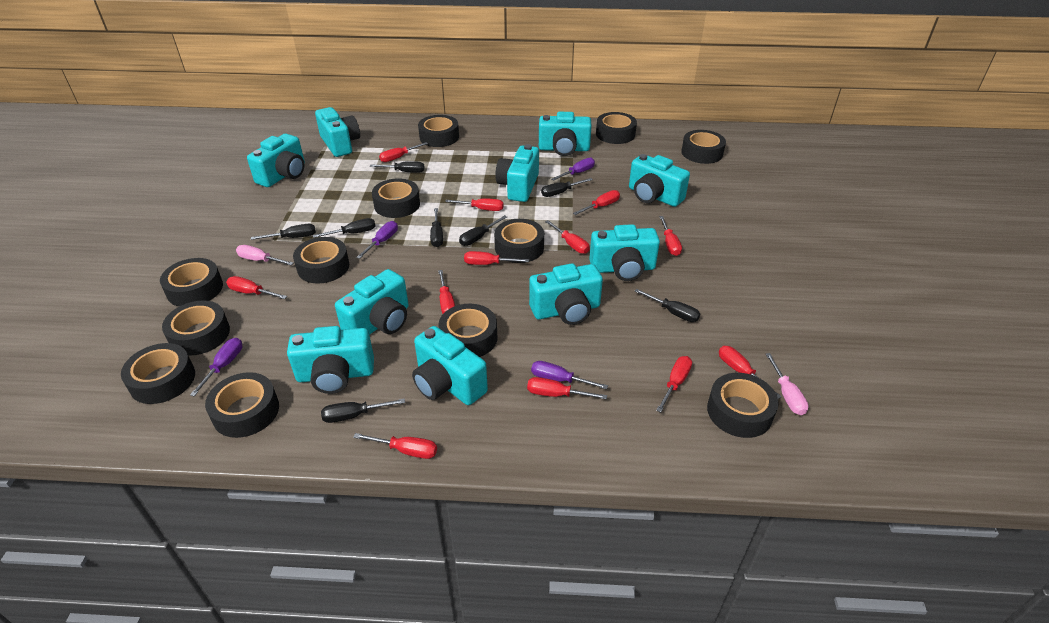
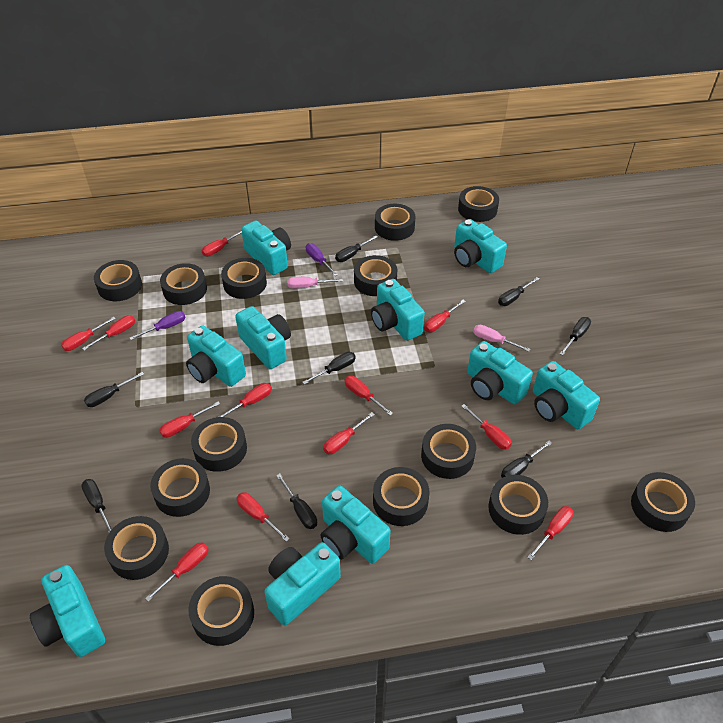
black tape: [121,343,195,404] [160,258,223,307] [162,300,230,356] [205,372,279,438] [293,237,349,284] [372,178,420,218] [418,115,459,147] [438,304,497,357] [494,219,544,263] [596,112,637,144] [681,130,726,164] [707,373,779,438] = 12 -> [94,260,142,301] [104,516,169,580] [150,458,210,517] [160,263,207,305] [188,576,254,646] [191,417,247,472] [221,258,267,299] [354,255,397,296] [373,467,429,526] [375,204,415,241] [421,424,476,479] [458,186,499,222] [488,475,548,535] [631,472,695,532] = 14
purple screwdriver: [190,338,242,396] [356,221,398,259] [531,361,608,389] [552,158,595,181] = 4 -> [130,311,186,340] [306,243,338,276] = 2

